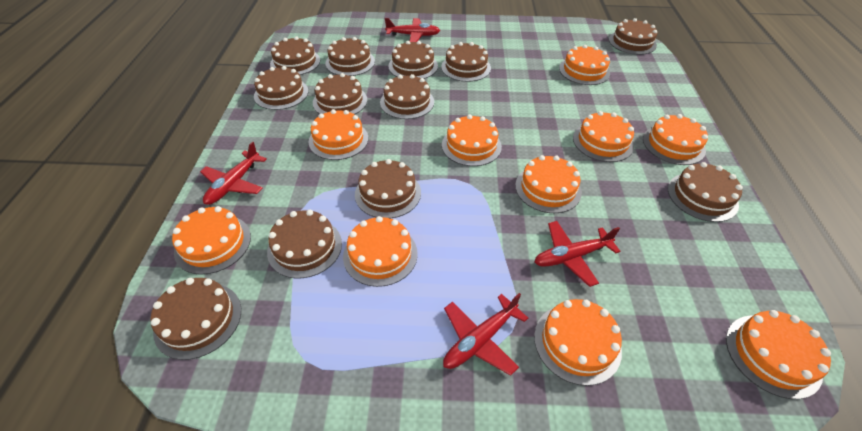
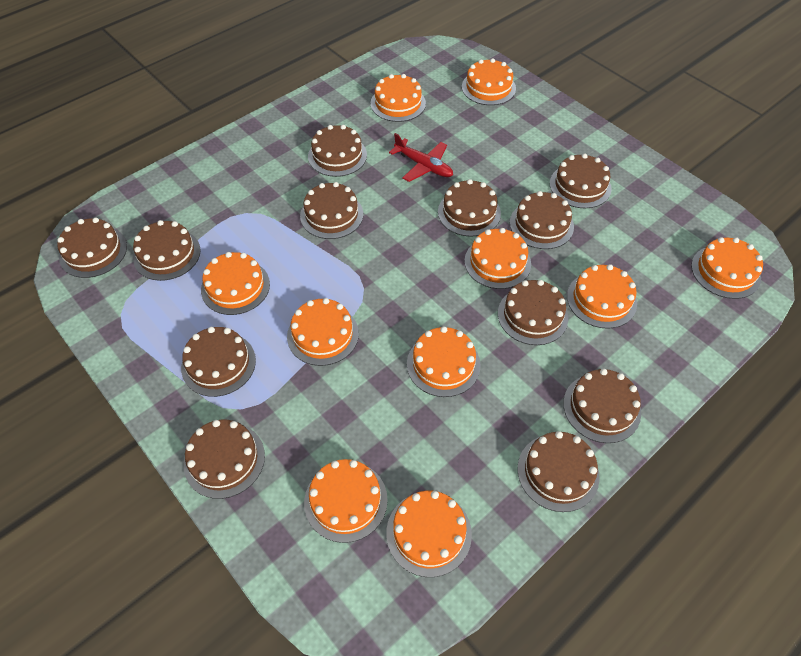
red plane: [200,141,267,205] [385,18,440,42] [443,293,528,376] [535,221,621,287] = 4 -> [389,133,453,182] = 1

